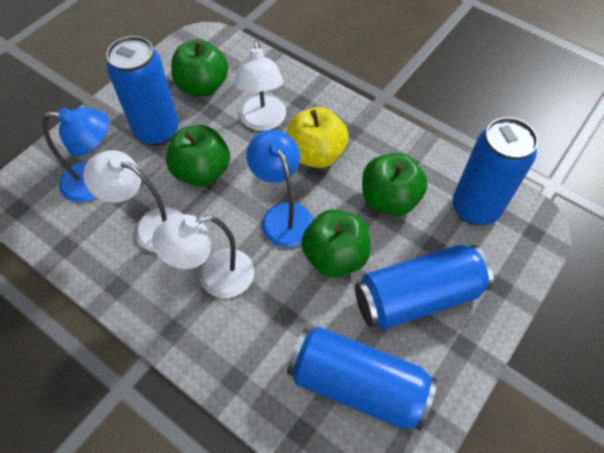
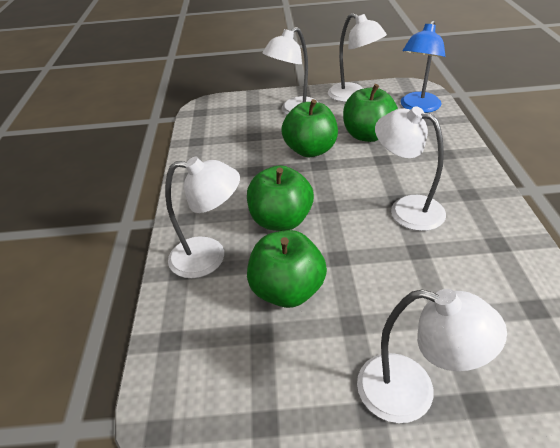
blue can: [106,36,179,146] [287,327,437,431] [355,245,494,330] [452,117,538,225] = 4 -> none = 0
blue lamp: [42,107,109,203] [246,130,313,247] = 2 -> [401,20,445,113] = 1
white lamp: [83,150,183,252] [152,214,254,298] [234,40,286,131] = 3 -> [165,157,240,278] [263,27,318,115] [328,13,387,102] [357,289,507,423] [375,106,446,231] = 5
yellow apple: [287,107,349,168] = 1 -> none = 0

